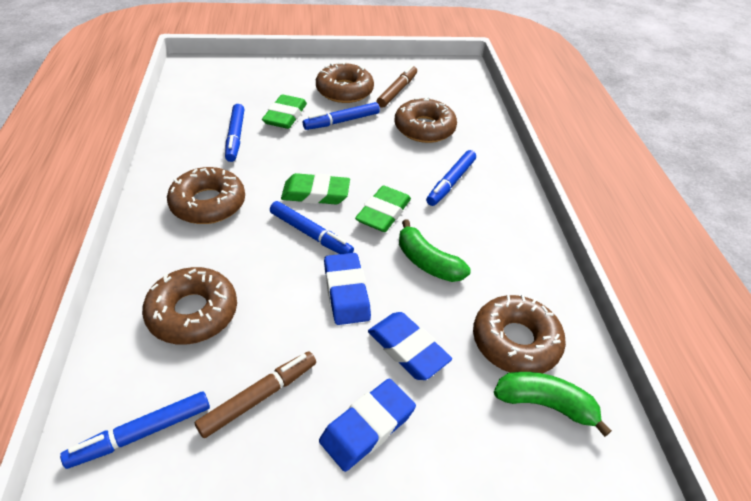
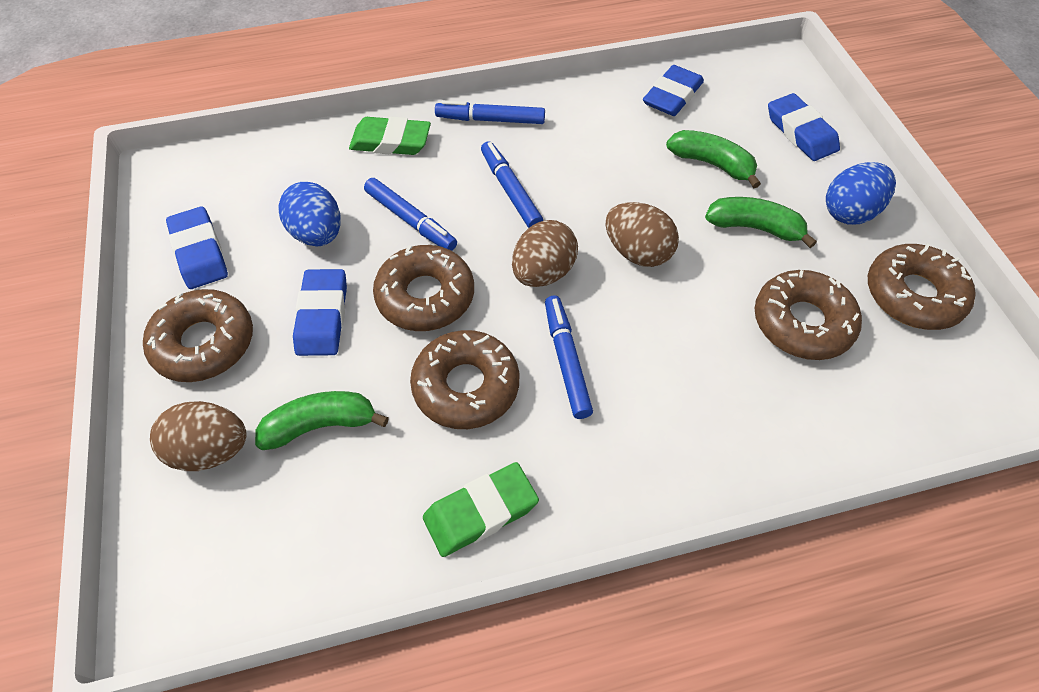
blue egg: none = 0 -> [278,182,341,246] [826,162,896,225] = 2
blue eraser: [319,379,416,472] [324,253,371,325] [368,312,452,380] = 3 -> [166,206,228,289] [293,269,347,356] [643,65,704,116] [768,93,840,161] = 4
blue marker: [60,391,210,469] [225,104,244,162] [270,201,354,254] [303,102,380,130] [426,150,476,206] = 5 -> [364,178,457,251] [435,100,545,124] [481,141,543,228] [545,296,593,419] = 4
brown egg: none = 0 -> [150,401,247,471] [512,220,578,287] [606,202,679,267] = 3
brown marker: [195,351,316,438] [376,65,417,108] = 2 -> none = 0
green banana: [399,219,471,282] [494,372,612,437] = 2 -> [255,391,389,450] [666,130,761,188] [705,197,817,248] = 3
green eraser: [262,94,307,129] [281,173,350,204] [355,185,411,232] = 3 -> [349,117,431,155] [423,462,539,557] = 2

